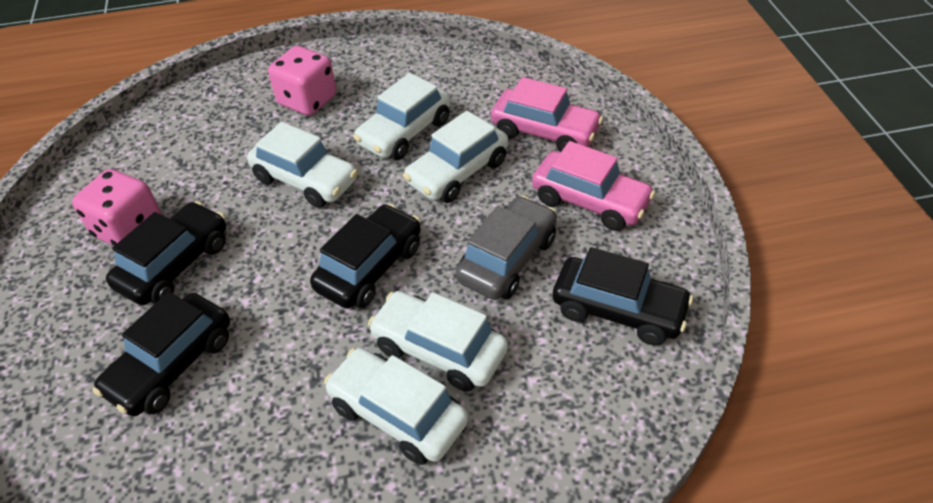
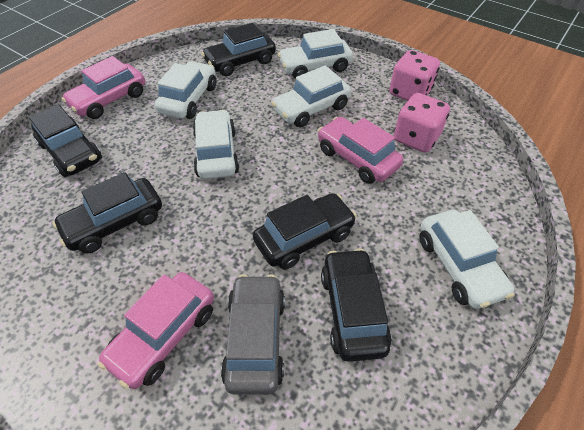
black car: [93,292,230,417] [106,201,226,305] [310,204,421,309] [553,247,693,345] = 4 -> [29,104,102,177] [52,172,162,254] [201,23,276,76] [253,193,357,270] [321,248,392,362] = 5
pink car: [491,77,603,152] [532,141,655,231] = 2 -> [61,56,145,119] [98,272,214,389] [318,117,403,184] = 3

